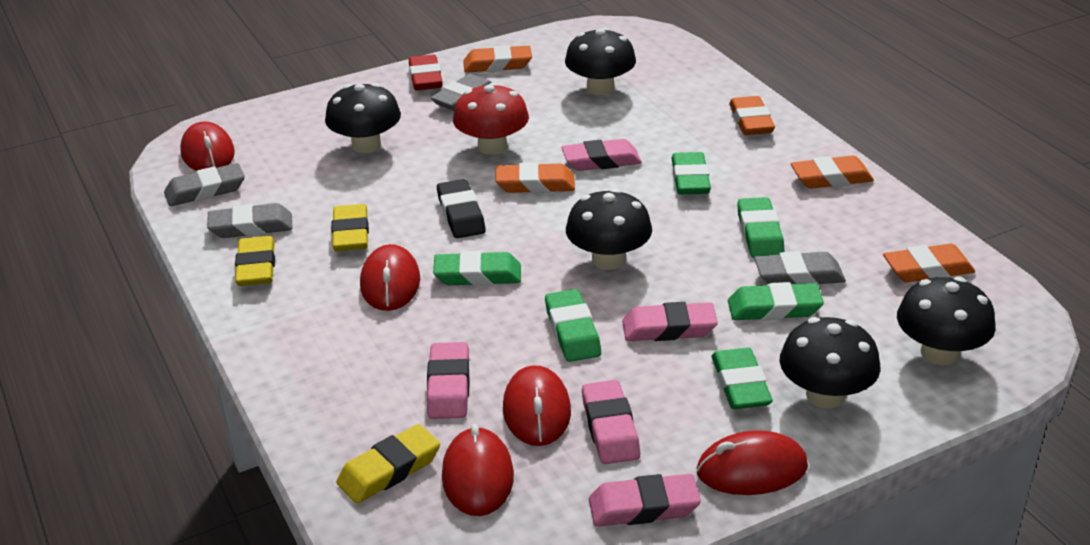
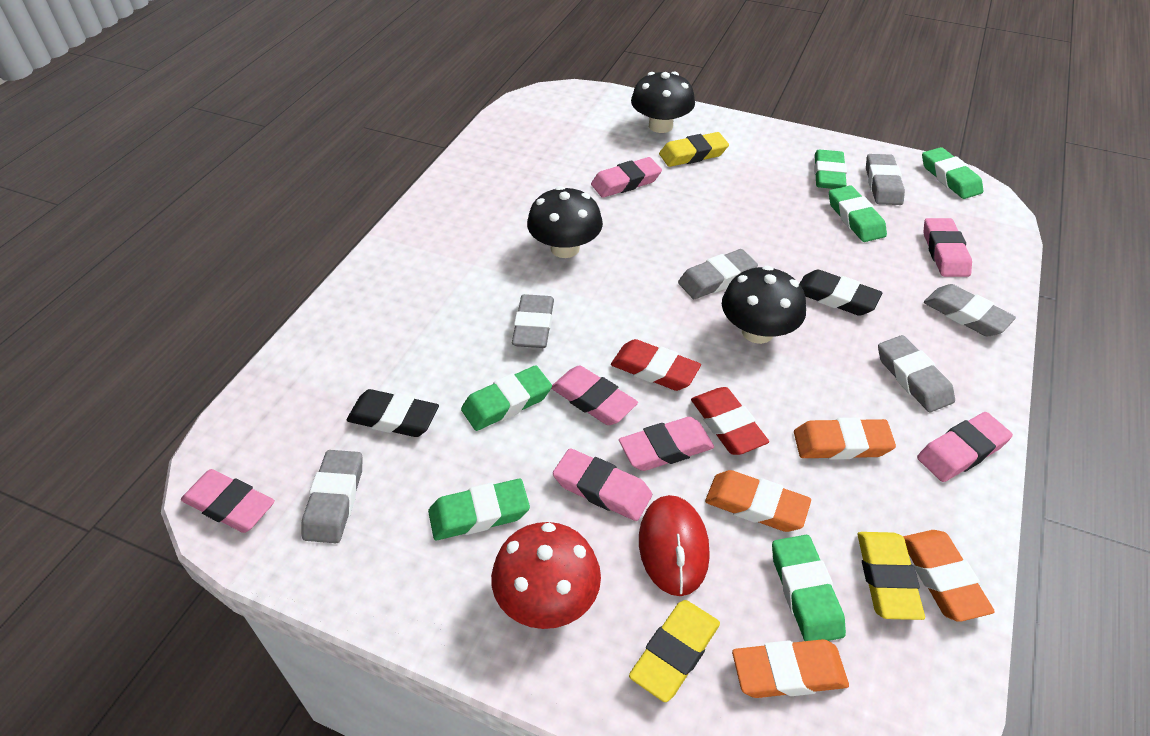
black eraser: [437,179,486,238] = 1 -> [346,389,439,437] [799,269,882,316] = 2
black mushroom: [325,83,401,153] [565,28,636,95] [566,188,652,270] [780,317,880,408] [897,277,996,365] = 5 -> [527,186,603,258] [631,71,695,133] [722,266,806,344] = 3
grey eraser: [164,163,245,206] [207,203,292,238] [430,74,492,111] [754,251,846,286] = 4 -> [302,450,362,543] [512,294,554,348] [678,249,758,299] [866,154,905,205] [878,335,955,412] [924,284,1016,337] = 6
orange eraser: [463,45,532,73] [495,162,575,193] [729,96,775,135] [791,156,874,189] [883,244,975,283] = 5 -> [705,470,811,532] [732,639,849,698] [794,418,896,460] [903,530,995,622] = 4
pink eraser: [427,342,470,419] [561,139,642,171] [582,380,641,464] [589,474,701,527] [622,302,718,341] = 5 -> [181,469,275,533] [551,365,638,425] [553,448,652,521] [591,157,662,198] [619,417,714,471] [917,412,1013,482] [924,218,972,277] = 7
red eraser: [409,54,442,90] = 1 -> [611,339,701,391] [691,387,769,455] = 2
red mouse: [180,121,235,171] [360,244,420,311] [442,424,514,516] [503,365,571,446] [697,430,808,495] = 5 -> [639,495,710,596] = 1

